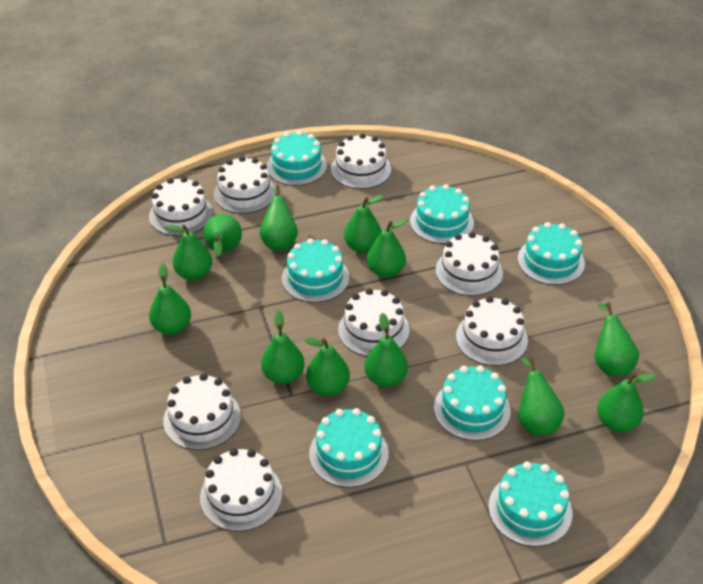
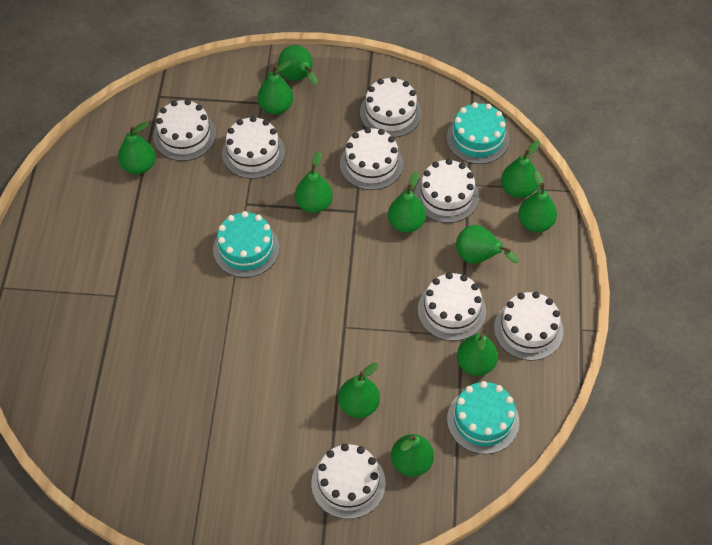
green pear: [149,263,191,335] [166,224,212,281] [203,214,242,256] [259,185,298,250] [261,310,305,384] [304,337,350,396] [344,195,383,253] [364,313,408,387] [367,219,408,278] [518,357,564,435] [595,302,639,376] [597,373,656,432] = 12 -> [118,122,156,174] [257,61,293,114] [278,45,318,85] [295,152,333,213] [338,363,380,418] [388,172,426,233] [391,434,434,477] [456,225,519,264] [457,333,498,376] [501,141,540,198] [518,171,557,232] = 11
turquoise cake: [267,130,327,186] [282,238,349,303] [309,408,389,488] [410,184,474,244] [434,366,511,441] [489,461,572,547] [518,222,585,285] = 7 -> [213,211,280,277] [447,102,509,164] [447,381,519,454] = 3

